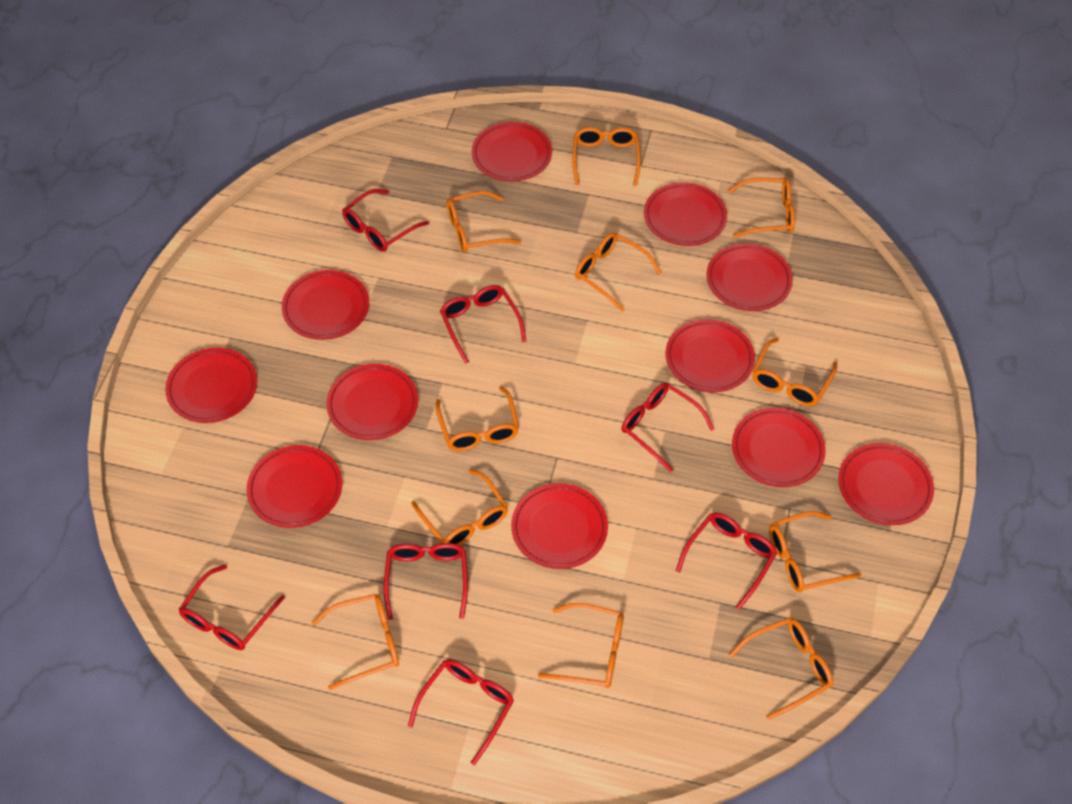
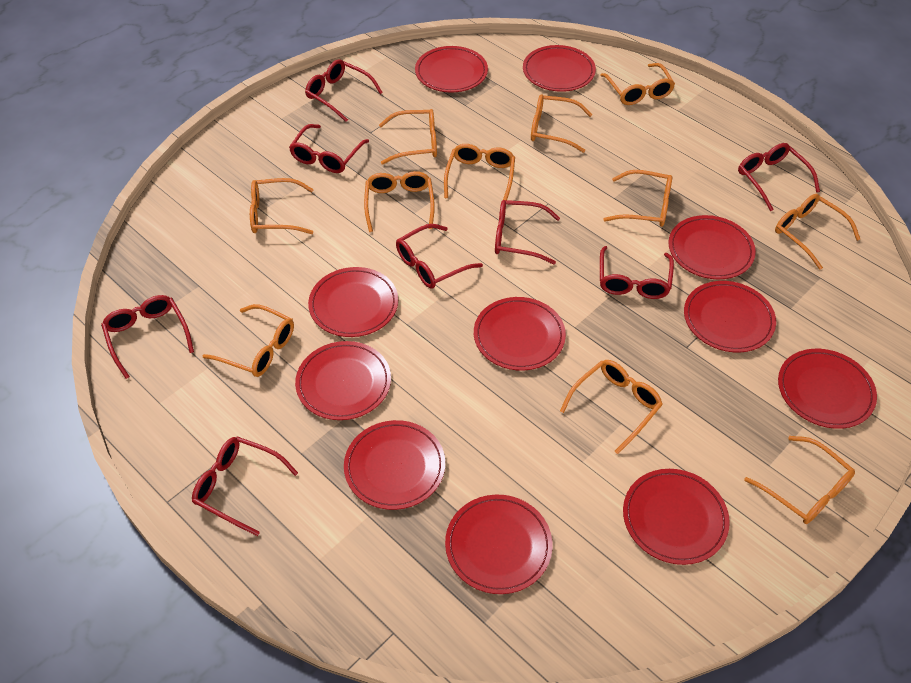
red glasses: [178,564,285,650] [342,189,429,252] [384,543,468,620] [408,659,514,765] [440,285,526,364] [621,383,714,472] [676,512,777,609] = 7 -> [101,295,194,379] [192,436,298,536] [289,124,369,173] [305,59,383,122] [396,224,483,289] [495,200,560,265] [600,246,674,299] [738,143,820,211] = 8

